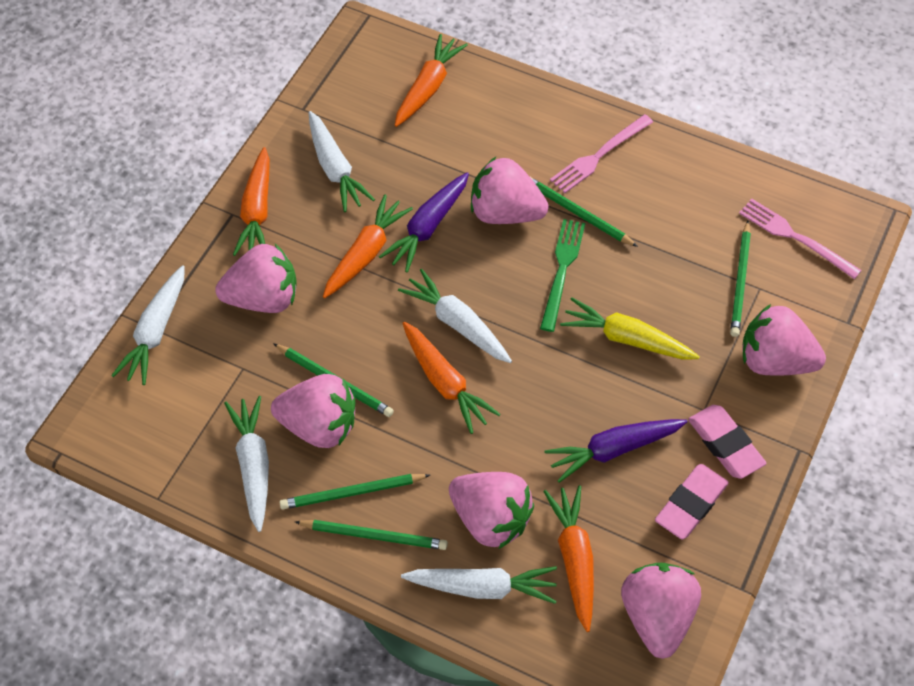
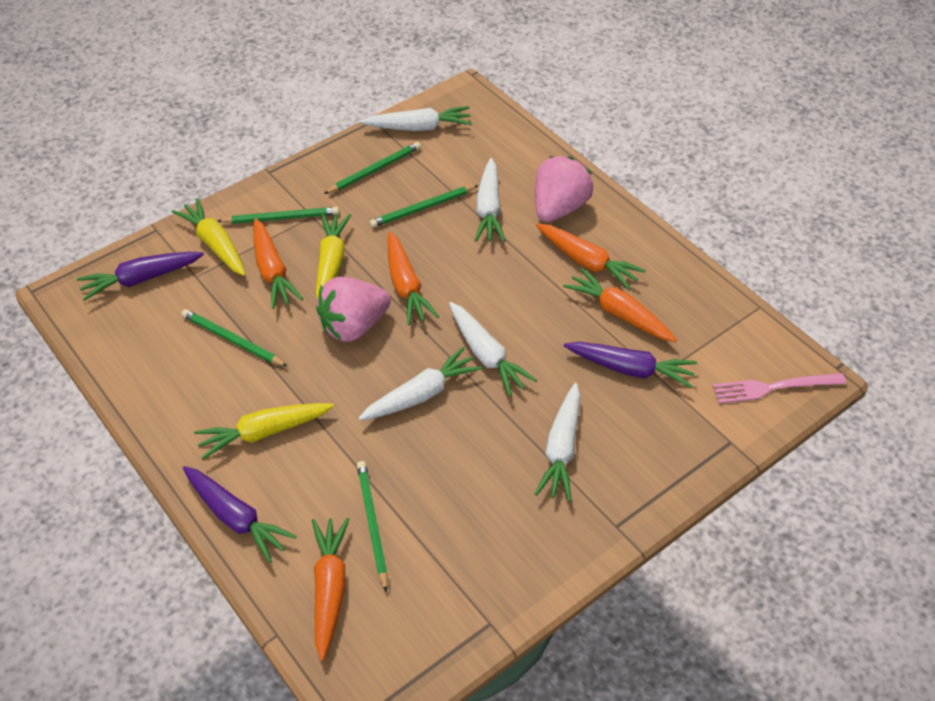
green fork: [540,219,585,332] = 1 -> none = 0
pink eraser: [655,464,729,539] [688,405,767,479] = 2 -> none = 0
pink fork: [550,114,653,193] [739,199,862,279] = 2 -> [713,373,846,404] = 1
pink strawberry: [215,244,297,313] [271,374,355,448] [449,472,534,549] [471,157,549,224] [621,563,701,659] [742,304,826,376] = 6 -> [316,277,391,342] [535,156,593,222] = 2
purple carrot: [379,172,469,273] [545,419,688,483] = 2 -> [77,252,204,301] [183,466,297,563] [564,342,697,388] = 3
yellow carrot: [560,297,700,360] = 1 -> [172,198,246,276] [194,403,334,459] [316,213,351,300] = 3

